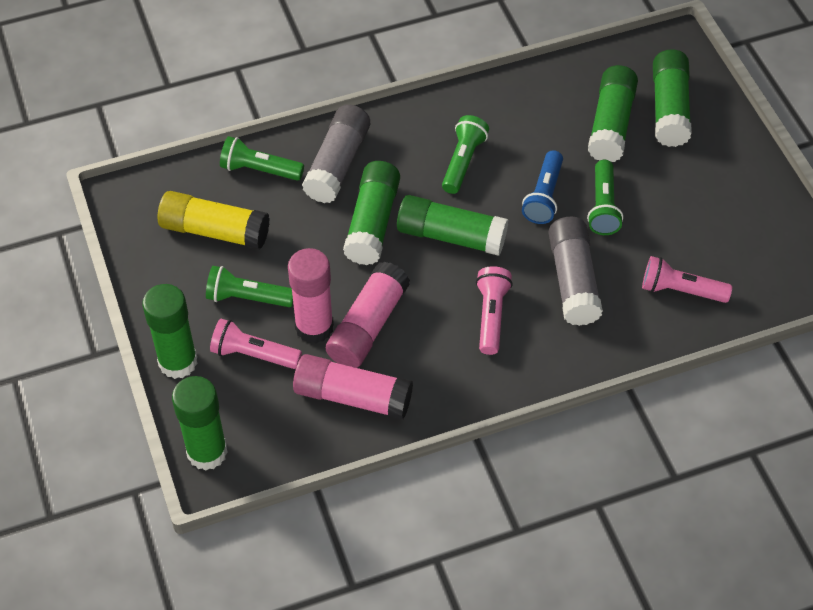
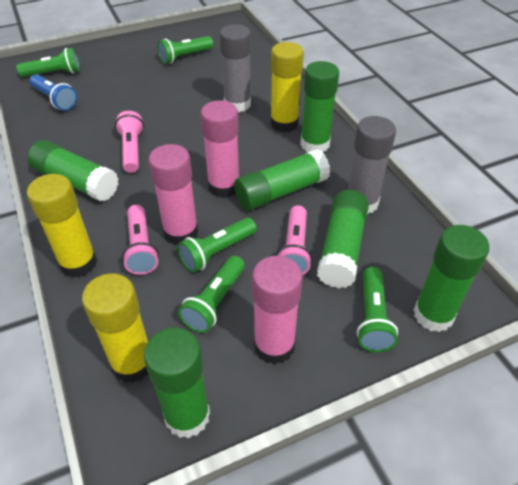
green flashlight: [206,266,293,307] [220,136,304,181] [442,115,489,194] [587,160,623,235] = 4 -> [16,48,80,77] [157,36,213,64] [177,218,257,273] [178,256,245,333] [357,267,398,352] = 5
yellow glue stick: [157,191,270,250] = 1 -> [27,174,97,278] [82,273,149,383] [270,42,304,132] = 3

